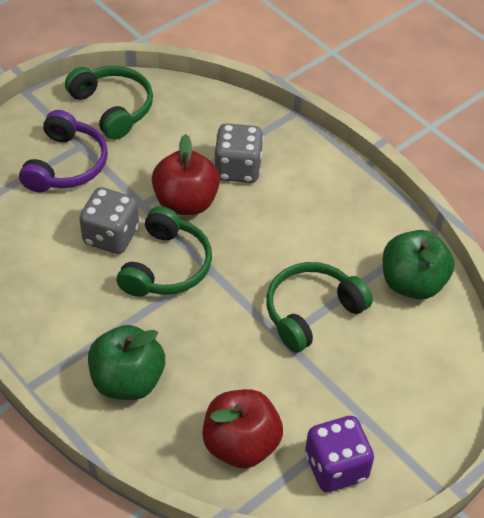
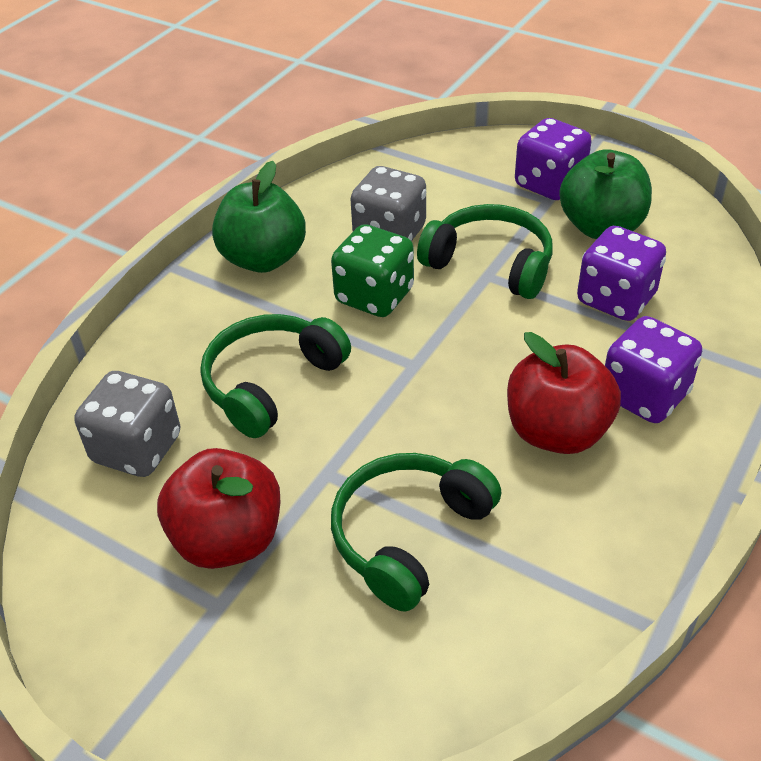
green dice: none = 0 -> [331,224,414,317] = 1
purple dice: [305,416,374,492] = 1 -> [515,118,592,200] [577,226,666,321] [605,316,702,423] = 3
purple headphones: [19,110,108,192] = 1 -> none = 0

